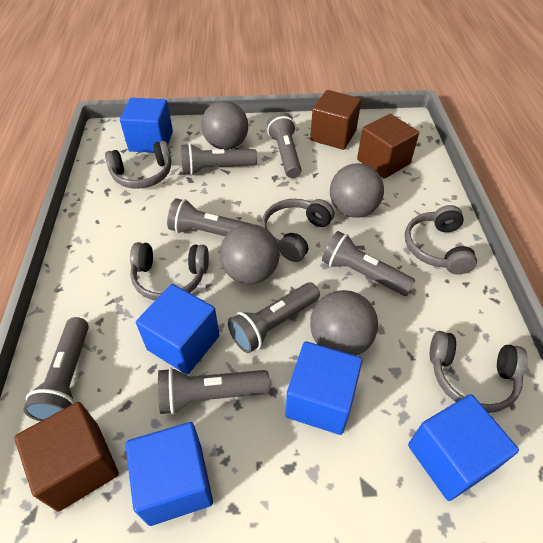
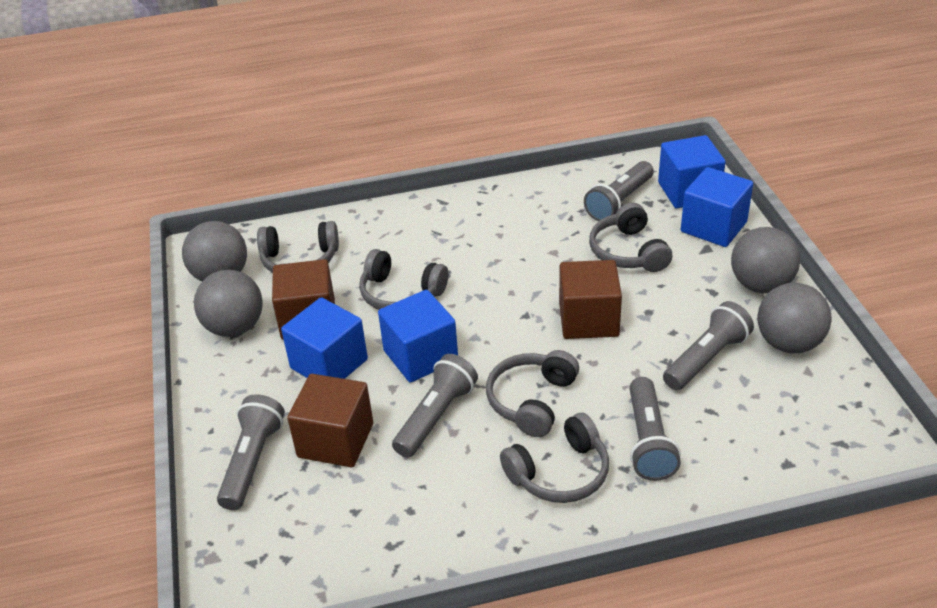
blue cube: [120,98,173,153] [126,422,213,526] [136,284,219,375] [286,341,362,435] [408,394,519,501] = 5 -> [281,297,368,379] [378,290,458,383] [658,135,726,208] [681,167,753,247] = 4
grey flashlight: [23,317,89,421] [158,367,270,415] [167,198,251,236] [181,143,257,175] [228,283,320,353] [267,112,302,178] [322,231,416,296] = 7 -> [217,394,285,510] [392,354,478,458] [584,161,654,221] [629,377,681,481] [663,301,754,390] = 5

